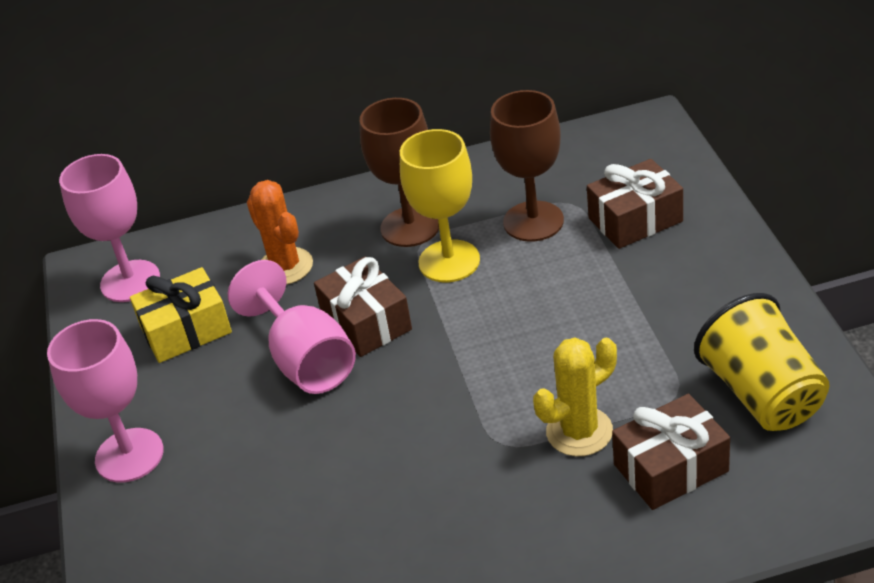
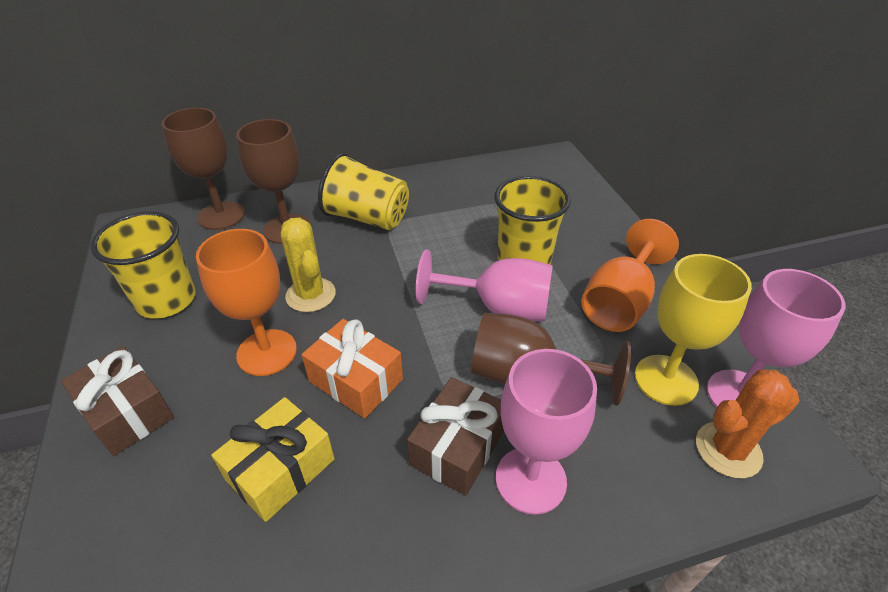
brown gift: [314,256,412,357] [587,159,683,249] [612,394,730,510] = 3 -> [61,346,174,456] [407,377,504,496] = 2
brown goblet: [360,98,439,247] [490,90,564,242] = 2 -> [162,108,245,230] [236,119,311,244] [471,313,631,406] = 3
orange gift: none = 0 -> [302,319,403,418] = 1
orange goblet: none = 0 -> [196,229,297,376] [582,219,679,332] = 2
yellow cup: [694,293,830,431] = 1 -> [91,211,196,319] [318,153,409,230] [494,176,571,265] = 3

